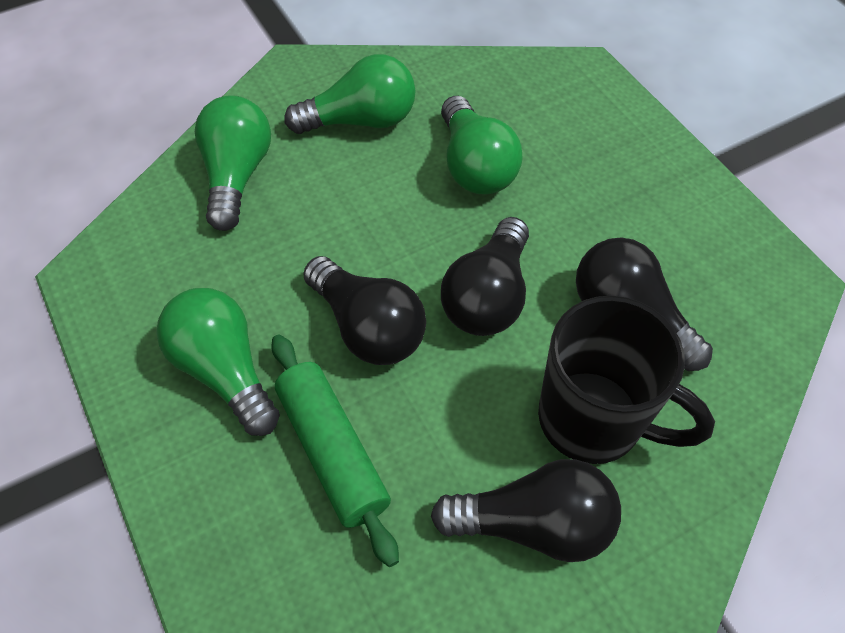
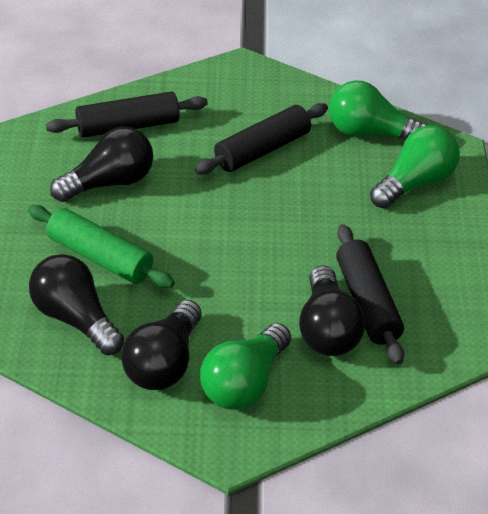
black mug: [538,296,715,464] = 1 -> none = 0
black rolling pin: none = 0 -> [46,91,208,138] [195,103,328,175] [336,224,404,364] = 3
green light bulb: [156,288,280,436] [195,95,271,231] [284,54,416,134] [441,96,523,194] = 4 -> [200,323,291,410] [329,80,428,141] [370,125,460,208] = 3

